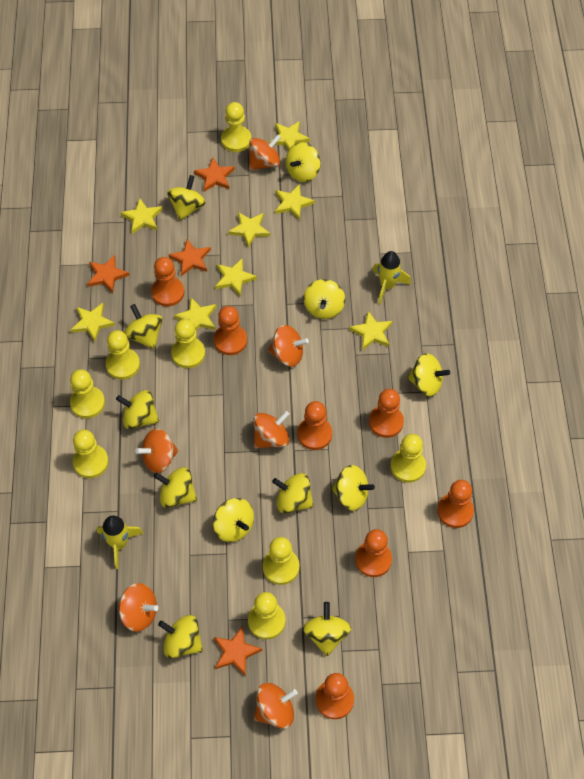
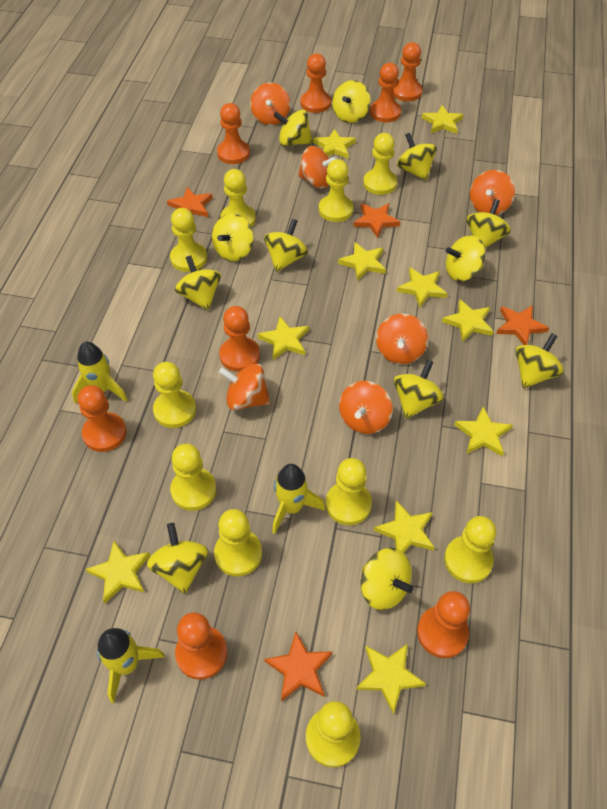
orange pawn: [151,257,184,307] [214,306,247,355] [298,401,332,450] [315,673,354,719] [355,529,392,577] [369,389,404,438] [437,480,474,528] = 7 -> [77,385,126,452] [175,612,227,680] [217,103,250,164] [219,306,260,372] [301,53,331,113] [370,63,401,122] [393,42,423,101] [417,591,470,658] = 8
yellow pawn: [70,369,105,419] [73,430,109,478] [106,330,140,380] [171,319,205,368] [221,102,251,152] [248,592,285,639] [263,537,299,585] [390,434,426,483] = 8 -> [153,362,196,428] [170,208,207,272] [170,444,216,511] [214,509,262,576] [220,169,256,227] [306,701,360,767] [319,159,353,222] [326,458,372,525] [363,133,397,195] [444,516,496,583] = 10
yellow rocket: [97,515,144,569] [372,251,411,304] = 2 -> [72,342,128,404] [97,628,165,703] [272,464,325,534] = 3
yellow star: [71,303,115,342] [121,198,163,234] [174,297,216,330] [215,259,257,296] [228,212,270,248] [270,121,310,151] [275,184,315,220] [349,311,393,350] = 8 -> [85,541,150,603] [257,317,309,360] [313,129,356,159] [338,242,386,281] [356,644,426,714] [374,500,435,553] [397,267,448,308] [422,105,464,134] [442,300,494,343] [454,407,513,457] = 10

